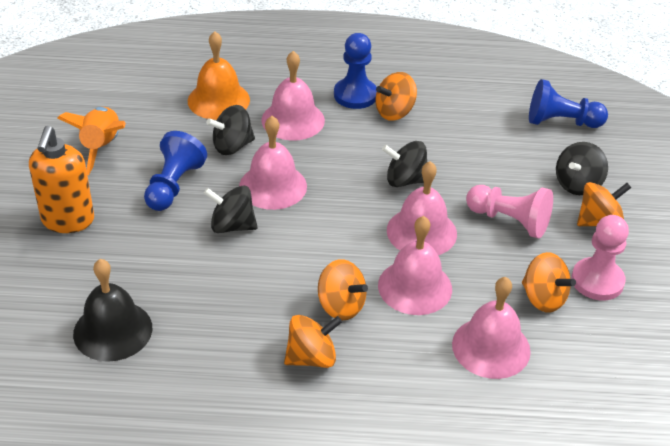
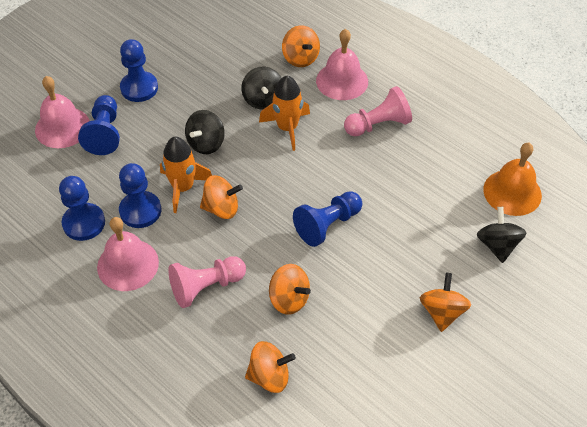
black bell: [73,259,152,362] = 1 -> none = 0
black spinning top: [204,185,257,233] [206,105,255,155] [382,141,427,187] [556,142,608,195] = 4 -> [185,110,225,154] [241,67,281,109] [477,207,527,263] = 3
blue pawn: [144,131,207,211] [334,33,377,109] [529,79,608,128] = 3 -> [59,176,105,241] [78,95,120,155] [119,163,161,228] [120,39,158,102] [293,191,362,247] = 5
orange rocket: [58,107,126,175] = 1 -> [160,137,212,213] [259,76,310,151] = 2
orange soap dispenser: [29,126,94,233] = 1 -> none = 0
pink bell: [239,116,307,210] [261,51,325,141] [378,216,452,315] [387,161,457,255] [452,277,531,379] = 5 -> [35,76,90,148] [97,217,159,291] [316,29,368,100] = 3

